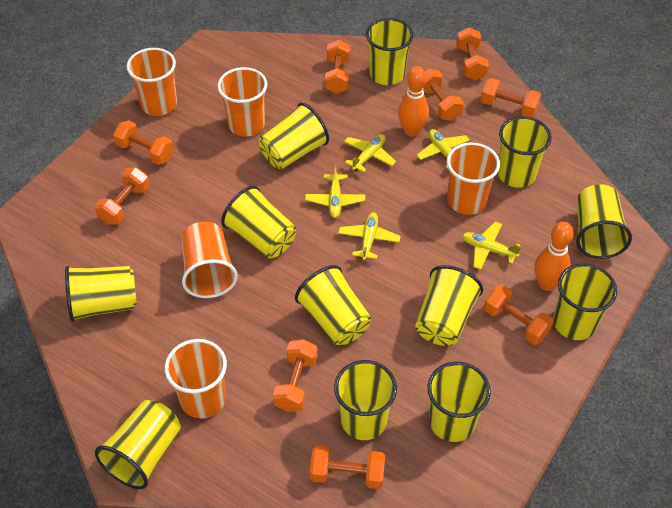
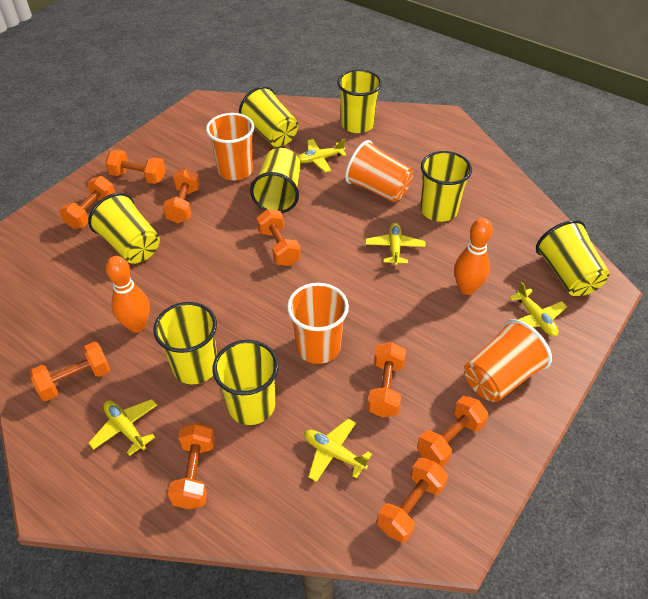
orange cup: [126,48,177,116] [165,339,227,419] [181,222,238,298] [217,67,267,136] [447,142,500,215] = 5 -> [206,113,254,180] [287,283,349,364] [345,140,413,202] [464,319,552,402] = 4
yellow cup: [65,266,137,322] [95,400,181,489] [221,186,296,259] [259,103,329,169] [295,265,371,345] [334,360,397,440] [366,18,413,85] [415,265,483,346] [427,362,491,442] [498,116,552,188] [553,263,617,340] [576,184,632,259] = 12 -> [88,193,160,264] [153,302,217,384] [213,340,279,425] [239,86,298,147] [250,148,301,213] [337,69,382,133] [420,151,472,222] [536,220,610,296] = 8

